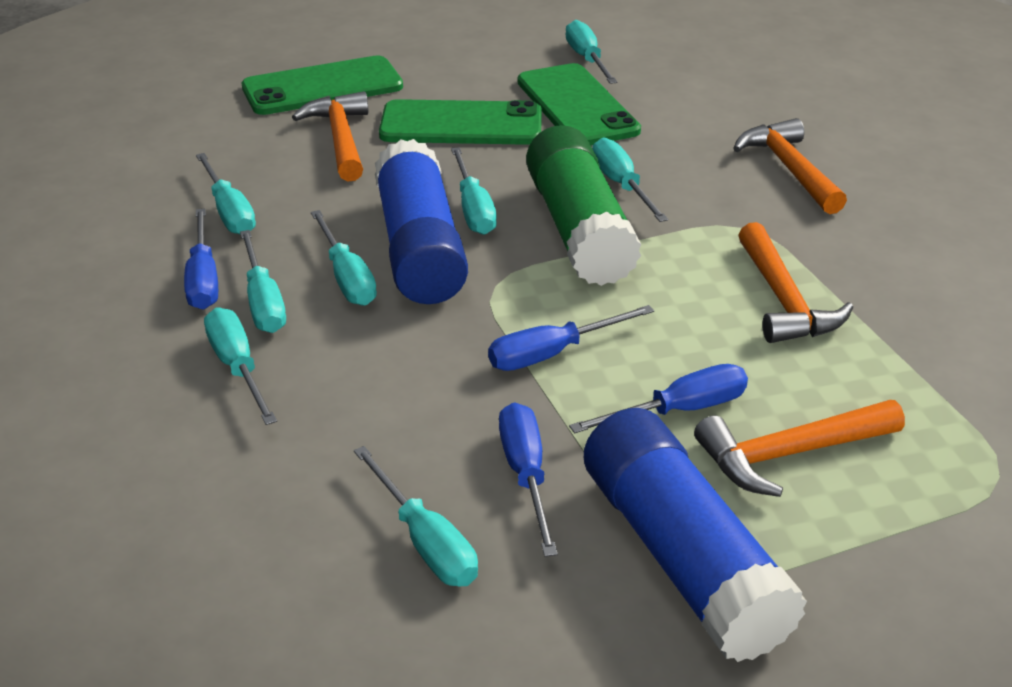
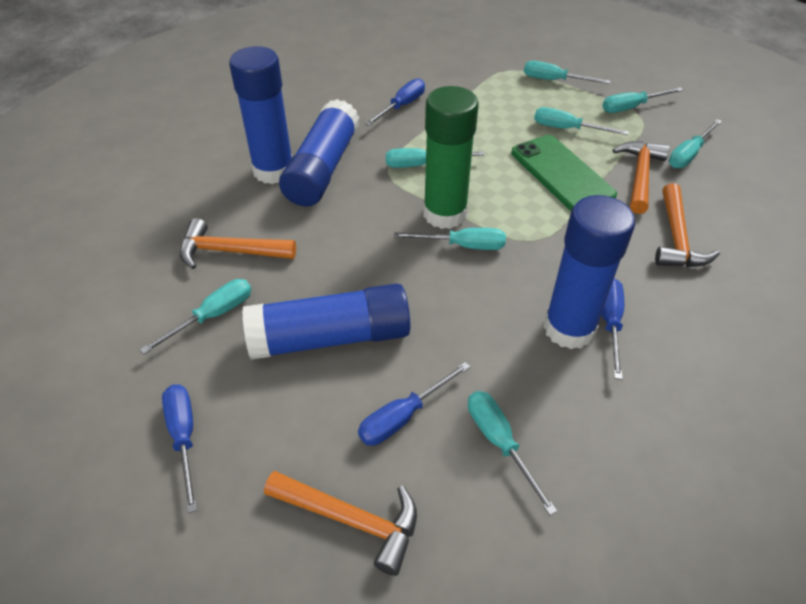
blue glue stick: [375,139,468,304] [584,408,807,662] = 2 -> [229,46,292,184] [242,283,411,360] [279,99,359,206] [544,195,635,349] = 4
green phone: [242,55,403,115] [379,99,542,145] [518,63,641,145] = 3 -> [511,135,617,211] = 1

